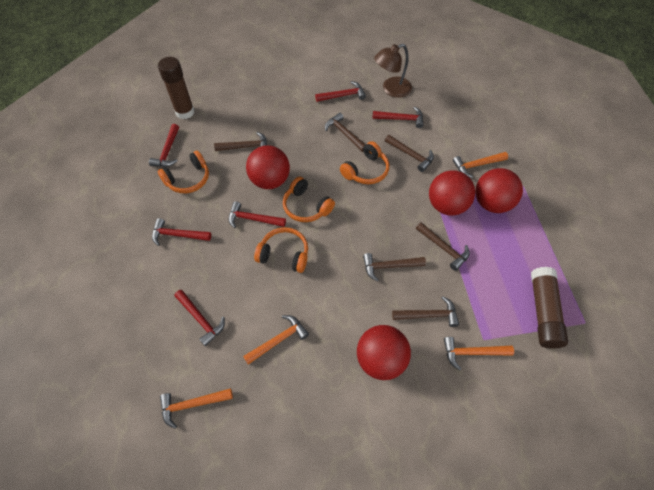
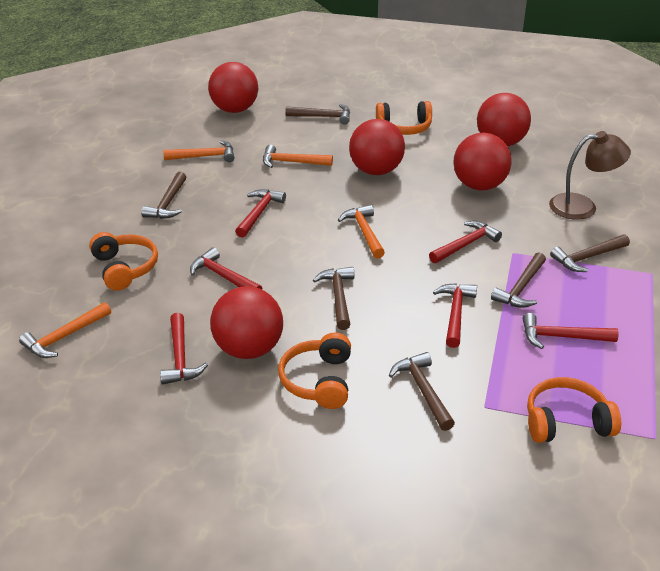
brown glue stick: [158,57,195,119] [531,267,568,349] = 2 -> none = 0
red ball: [246,145,290,189] [357,325,411,380] [429,170,475,216] [475,168,523,213] = 4 -> [208,62,258,113] [210,286,283,359] [349,119,405,175] [453,133,512,190] [477,93,531,146] = 5

